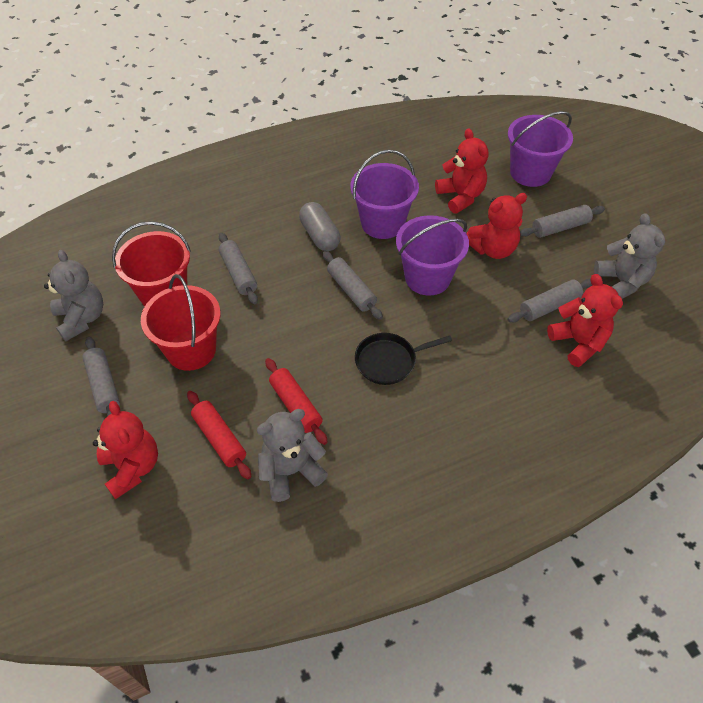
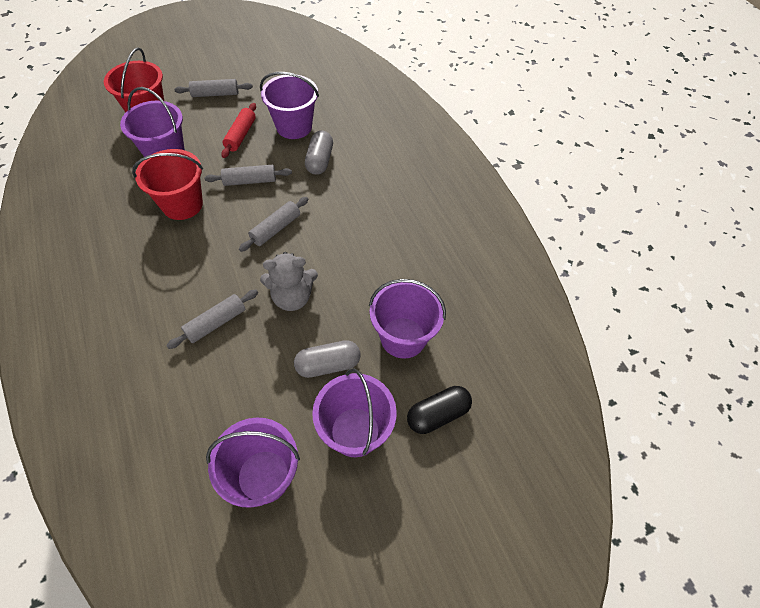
black capsule: none = 0 -> [407,386,472,434] = 1
black pan: [355,333,452,385] = 1 -> none = 0
grey capsule: [299,202,340,251] = 1 -> [294,340,361,378] [305,131,333,175] = 2
grey rolling pin: [82,337,120,416] [219,233,258,305] [323,251,383,320] [508,279,592,322] [520,205,605,238] = 5 -> [166,290,258,349] [174,79,253,97] [204,165,292,186] [239,197,309,252] = 4
grey teddy bear: [44,250,103,341] [257,409,328,502] [594,213,665,299] = 3 -> [260,252,318,311] = 1
purple bucket: [351,150,419,239] [396,215,469,296] [508,111,573,187] = 3 -> [120,87,185,157] [206,417,300,508] [260,72,319,139] [312,368,397,457] [369,279,446,359] = 5
red rolling pin: [187,391,251,479] [265,358,328,445] = 2 -> [221,103,256,158] = 1
red teddy bear: [93,401,158,500] [435,128,488,214] [466,193,527,259] [547,274,623,367] = 4 -> none = 0

